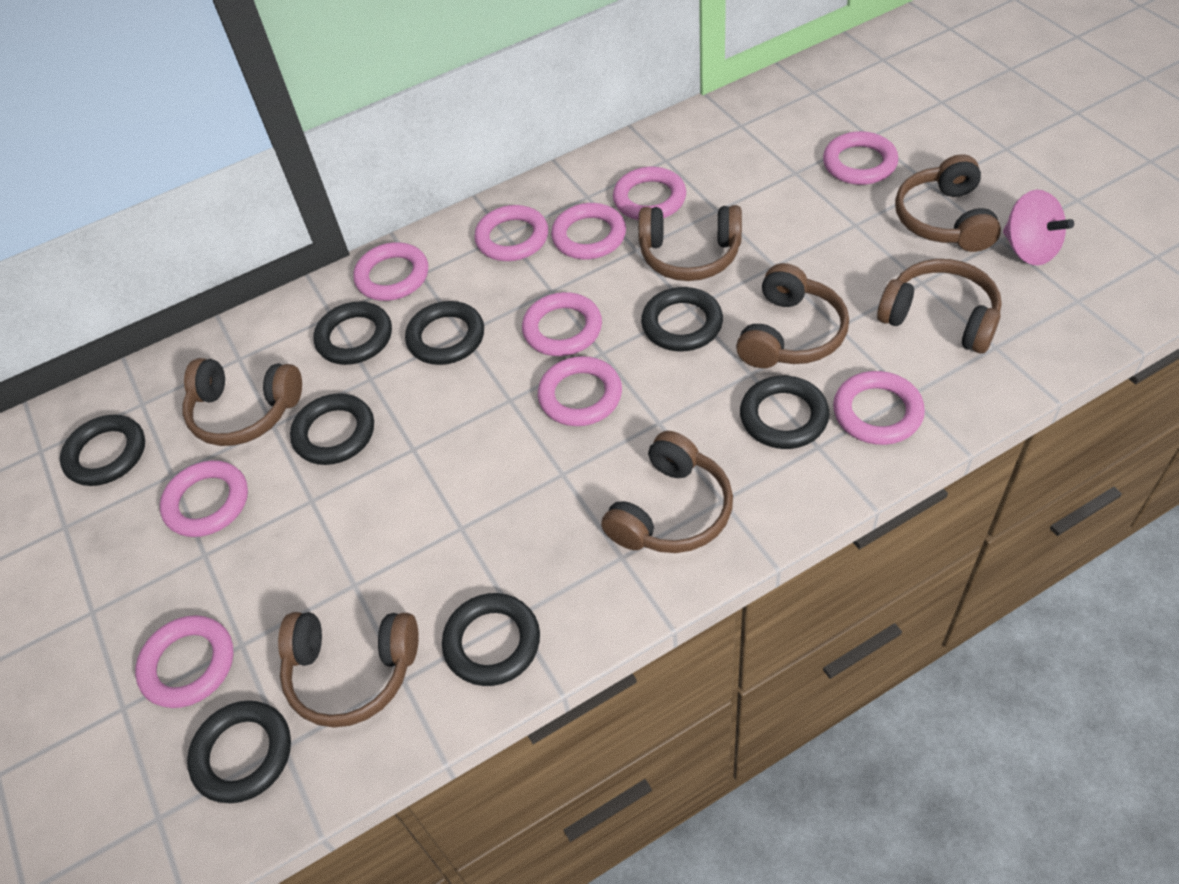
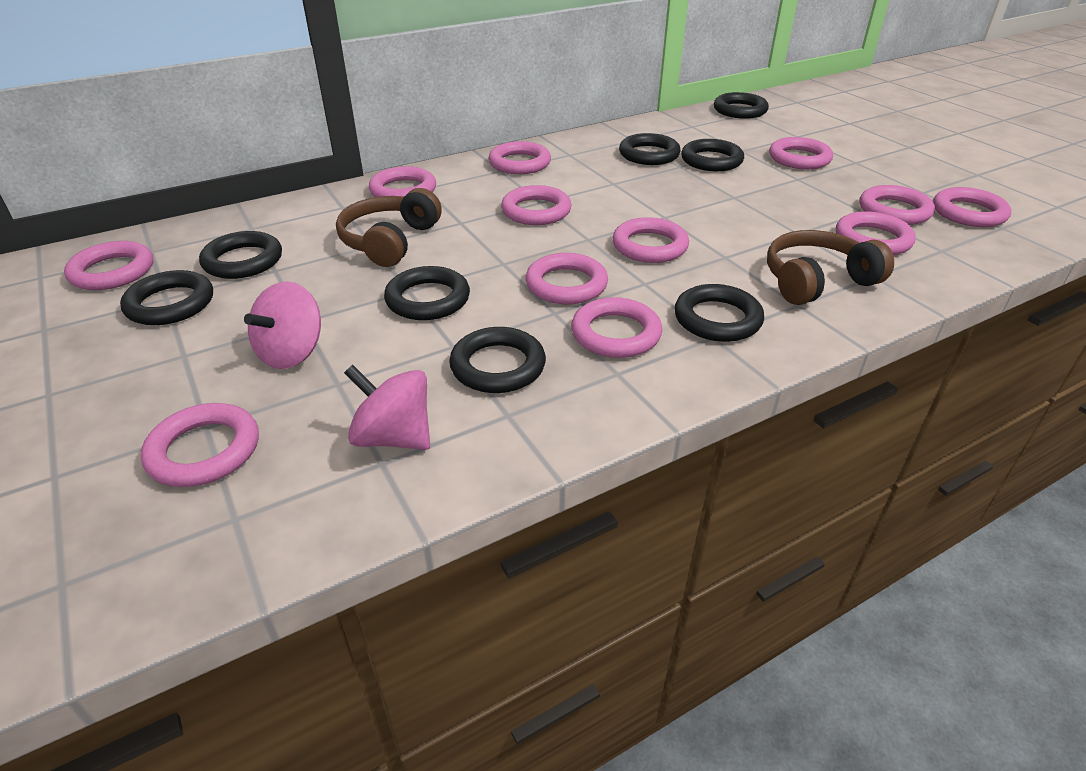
brown headphones: [182,358,302,446] [278,612,419,728] [601,431,733,553] [638,205,742,281] [736,263,849,368] [877,259,1002,354] [895,154,1001,252] = 7 -> [336,188,442,267] [767,230,894,305] = 2
pink ring: [135,615,234,708] [160,460,248,537] [353,242,428,301] [474,205,548,261] [522,292,602,356] [538,356,622,426] [551,203,626,259] [613,167,686,220] [823,131,898,185] [833,371,925,445] = 10 -> [64,241,154,290] [141,403,259,487] [369,166,436,197] [488,141,551,174] [501,185,572,225] [526,253,608,304] [571,297,662,358] [613,217,689,263] [769,137,833,169] [836,211,916,255] [859,185,935,225] [933,187,1012,227] = 12
pink spinning top: [1003,190,1074,265] = 1 -> [244,281,321,369] [344,365,430,450] = 2

